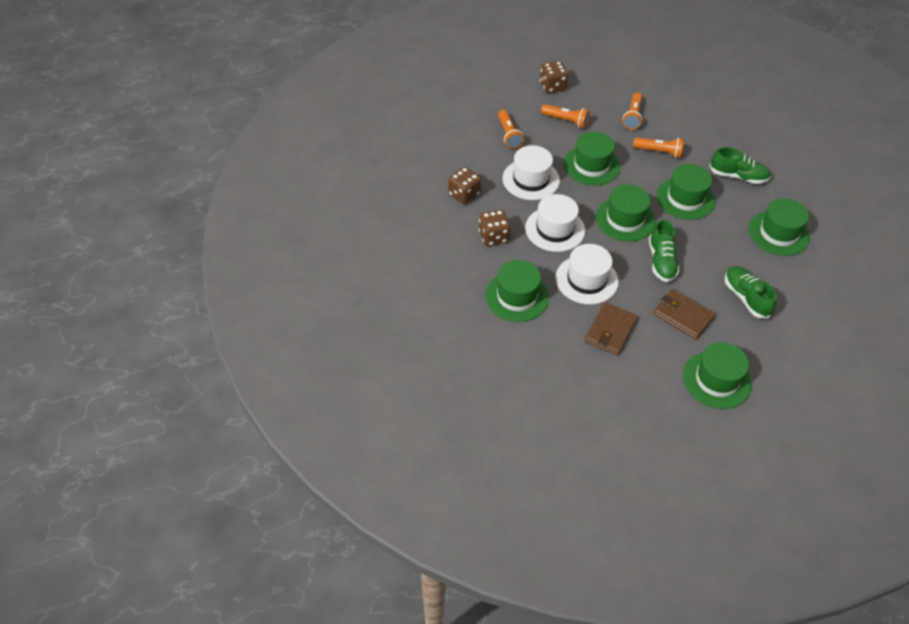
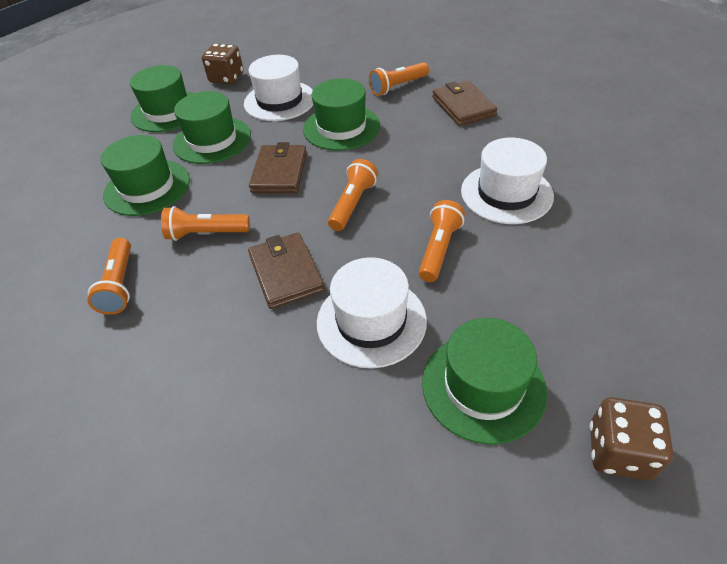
brown dice: [448,167,481,205] [479,209,510,246] [540,61,568,93] = 3 -> [202,43,243,85] [590,397,673,481] = 2
brown wallet: [585,302,638,355] [653,289,716,339] = 2 -> [248,232,325,309] [249,142,307,193] [432,81,497,126] = 3
green hat: [485,260,549,322] [564,131,620,186] [596,184,655,242] [657,164,715,220] [683,342,752,409] [749,198,810,256] = 6 -> [101,135,190,216] [130,65,194,132] [173,91,251,164] [303,78,380,151] [422,318,547,444] = 5
green shoe: [649,219,680,282] [709,147,771,184] [725,266,777,318] = 3 -> none = 0
orange flashlight: [498,110,524,149] [541,104,590,128] [623,92,643,130] [633,138,684,158] = 4 -> [87,238,131,315] [161,206,250,241] [328,159,378,231] [369,62,429,96] [419,200,465,282] = 5

